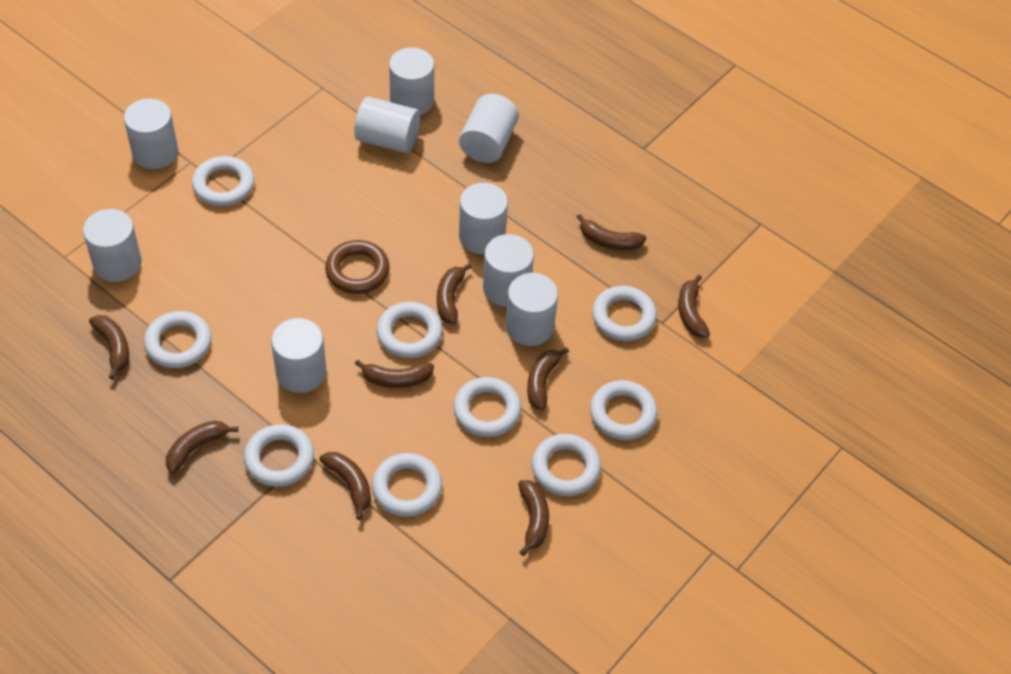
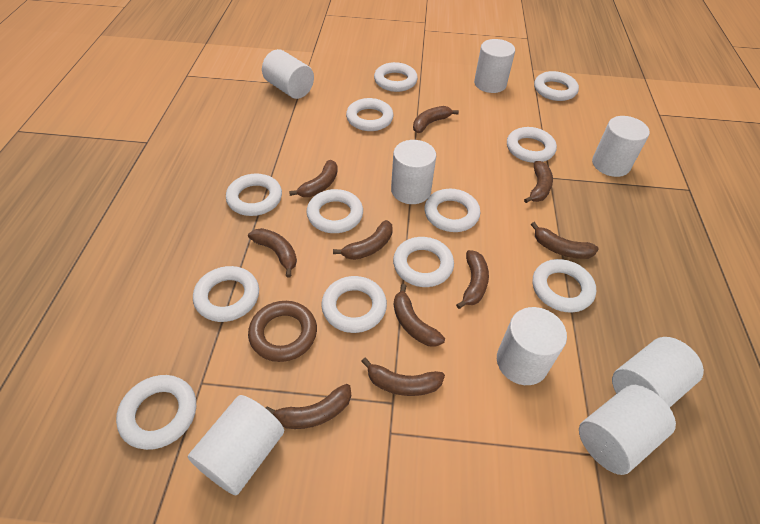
brown banana: [89,315,129,379] [166,421,238,474] [320,452,371,520] [355,360,434,388] [437,263,472,324] [518,480,549,556] [527,348,569,410] [577,214,646,250] [678,275,710,338] = 9 -> [248,228,297,277] [266,384,351,429] [289,160,338,197] [333,220,393,260] [361,358,445,396] [394,284,445,347] [413,106,459,133] [456,250,489,309] [524,161,553,203] [531,222,599,259] = 10
white cylinder: [83,209,142,282] [124,98,178,169] [271,318,326,393] [354,96,420,154] [389,47,434,115] [459,94,519,163] [459,183,508,254] [483,234,534,307] [506,273,558,346] = 9 -> [188,395,284,495] [262,49,314,99] [391,140,436,204] [474,39,515,93] [497,307,567,385] [579,385,676,475] [592,116,650,177] [612,337,704,407] = 8
white ring: [144,311,211,368] [192,156,254,207] [244,424,314,487] [372,453,442,517] [377,302,443,358] [453,377,521,437] [532,434,601,496] [590,380,657,440] [592,286,657,341] = 9 -> [116,375,196,450] [193,266,259,322] [226,173,282,216] [306,189,363,233] [321,276,387,333] [346,98,393,131] [374,62,418,92] [393,237,454,287] [424,189,480,232] [507,127,557,163] [533,259,596,312] [534,71,579,101] = 12

